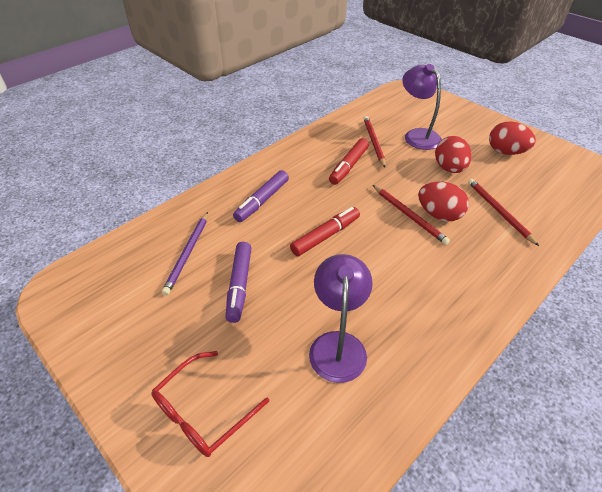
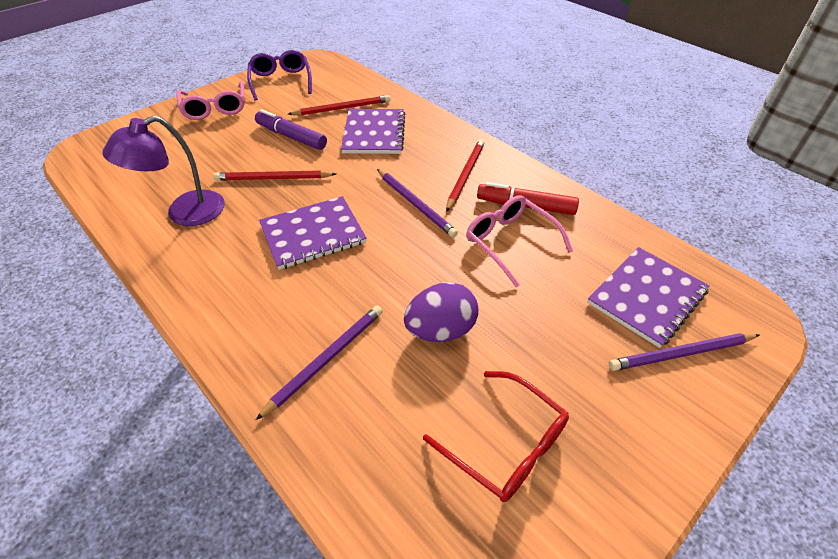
pink glasses: none = 0 -> [177,81,244,120] [466,195,573,287] = 2
purple egg: none = 0 -> [404,282,479,342] = 1
purple glasses: none = 0 -> [247,50,312,101] = 1
purple lamp: [309,254,373,383] [402,64,442,150] = 2 -> [102,116,225,226] = 1
purple marker: [225,242,251,323] [233,170,289,222] = 2 -> [255,109,327,150] = 1
purple notebook: none = 0 -> [259,196,367,270] [341,109,405,154] [587,247,710,348] = 3
purple pencil: [162,212,208,295] = 1 -> [256,305,383,420] [377,169,458,238] [609,333,759,371] = 3
red egg: [418,182,469,221] [435,136,472,173] [489,121,536,155] = 3 -> none = 0
red marker: [290,207,360,256] [329,138,369,185] = 2 -> [477,182,579,215] = 1

